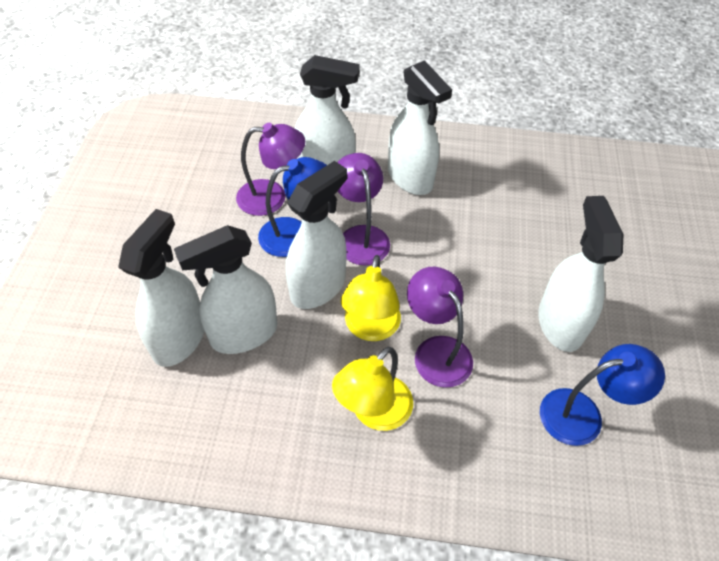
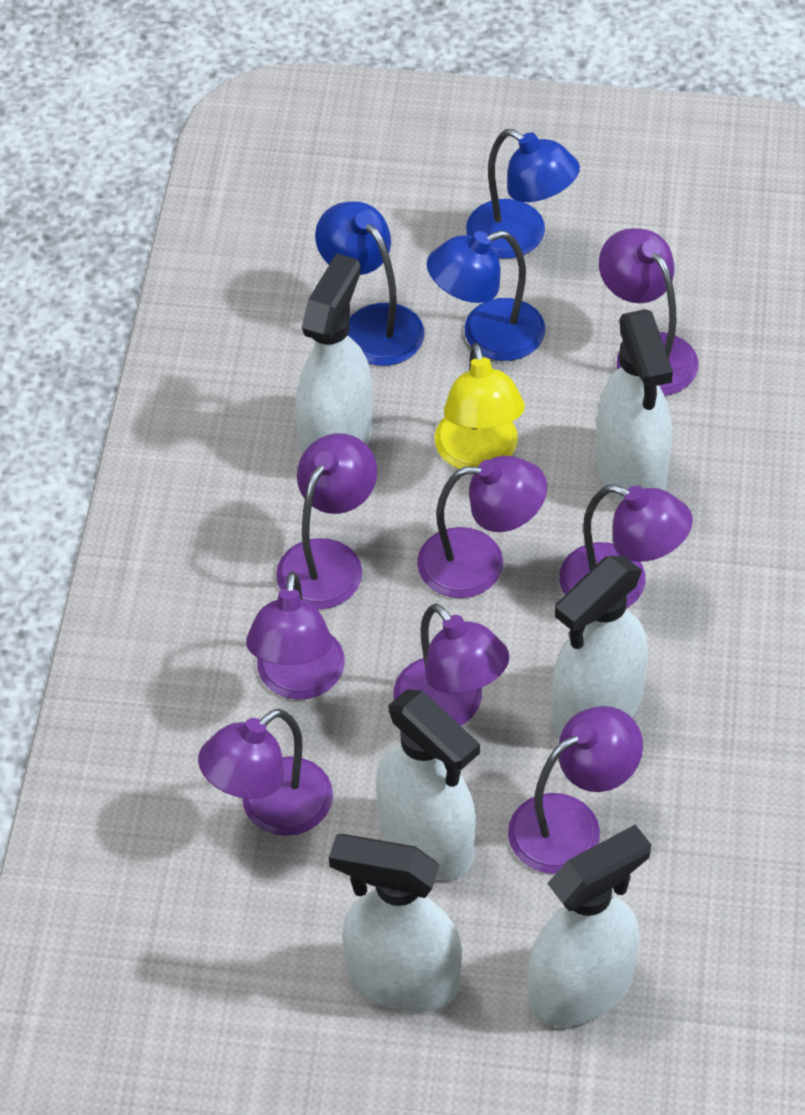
blue lamp: [258,157,327,257] [540,344,665,446] = 2 -> [315,201,424,366] [427,231,545,361] [466,129,580,259] = 3
purple lamp: [236,123,305,216] [337,153,390,266] [407,267,473,388] = 3 -> [198,709,333,836] [246,571,345,700] [276,433,377,610] [394,604,510,726] [417,456,547,598] [508,706,643,874] [559,485,693,608] [599,228,699,396] = 8
yellow lamp: [332,346,413,431] [341,255,401,341] = 2 -> [435,343,525,469] = 1

